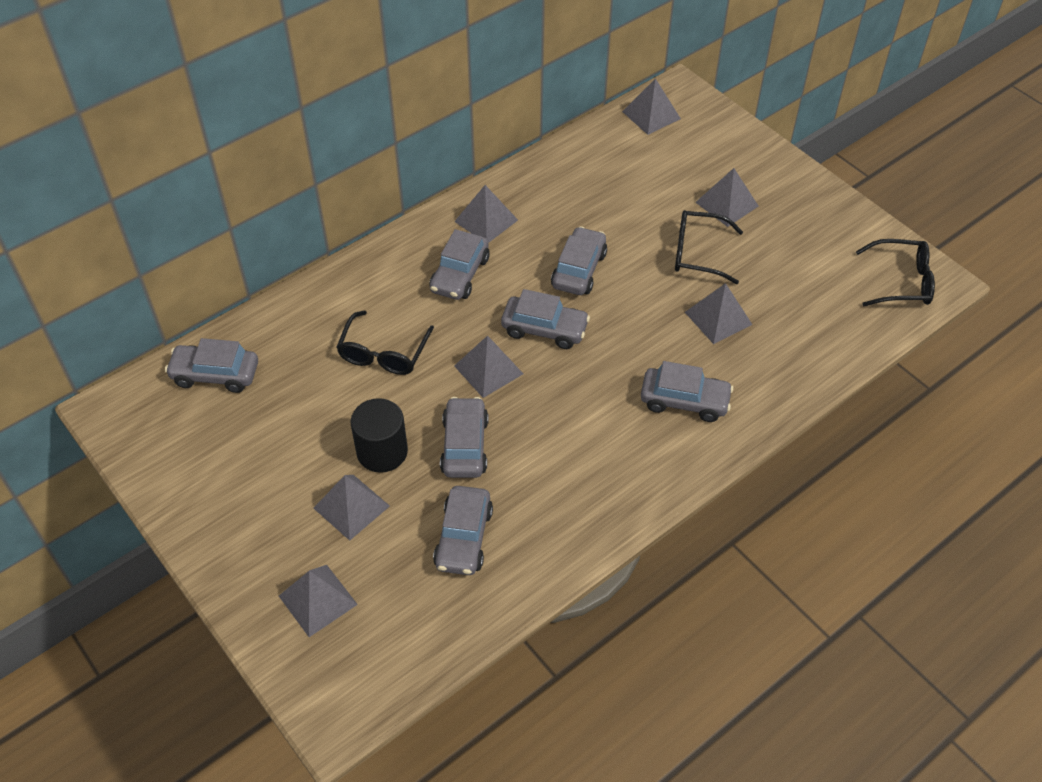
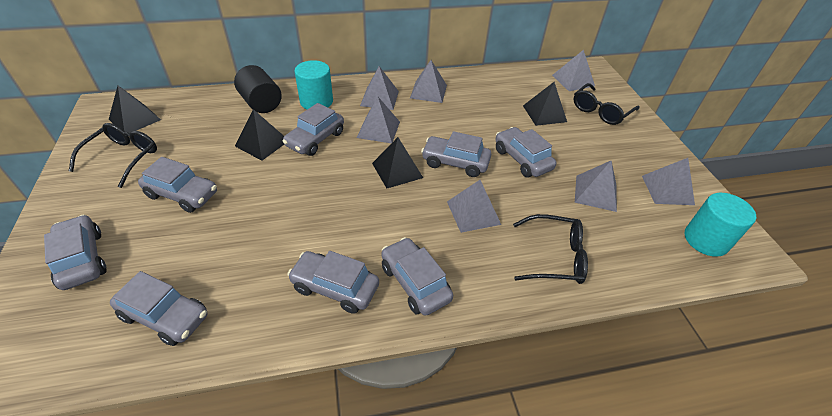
black pyramid: none = 0 -> [109,86,161,133] [235,109,284,161] [372,137,423,188] [523,82,567,126] = 4
grey car: [165,338,258,393] [430,229,490,300] [433,486,493,575] [440,397,488,478] [501,289,590,349] [551,226,607,295] [641,361,733,422] = 7 -> [44,214,106,290] [110,271,207,346] [138,157,217,213] [282,103,344,156] [287,251,379,314] [381,237,453,316] [421,131,491,177] [496,127,556,178] = 8
turquoise cylinder: none = 0 -> [294,60,333,110] [684,193,756,257] = 2

